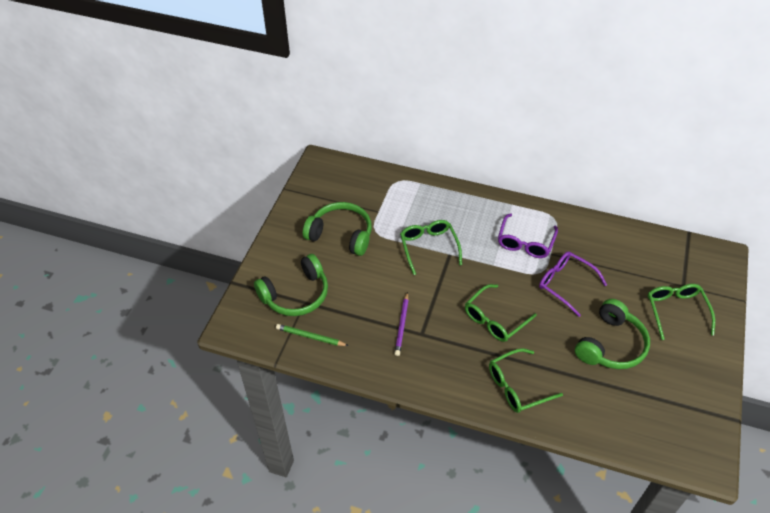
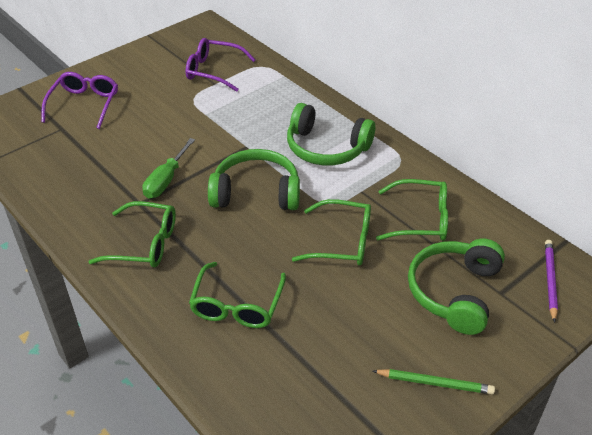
green screwdriver: none = 0 -> [142,138,195,199] = 1

